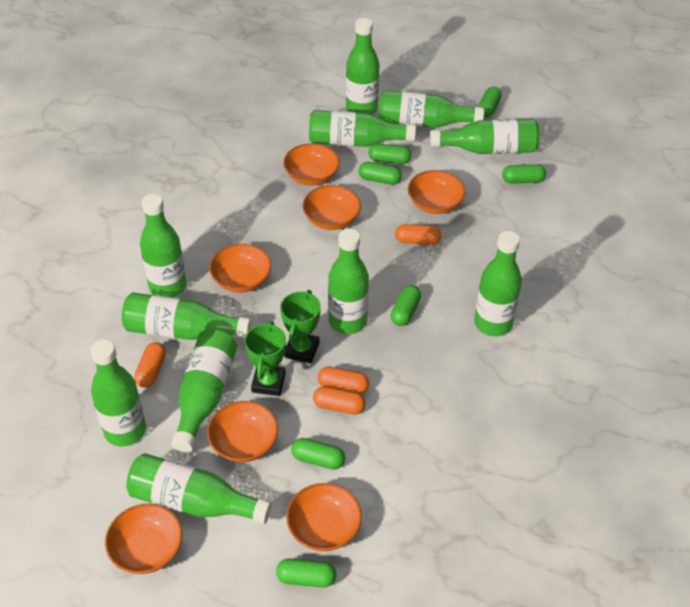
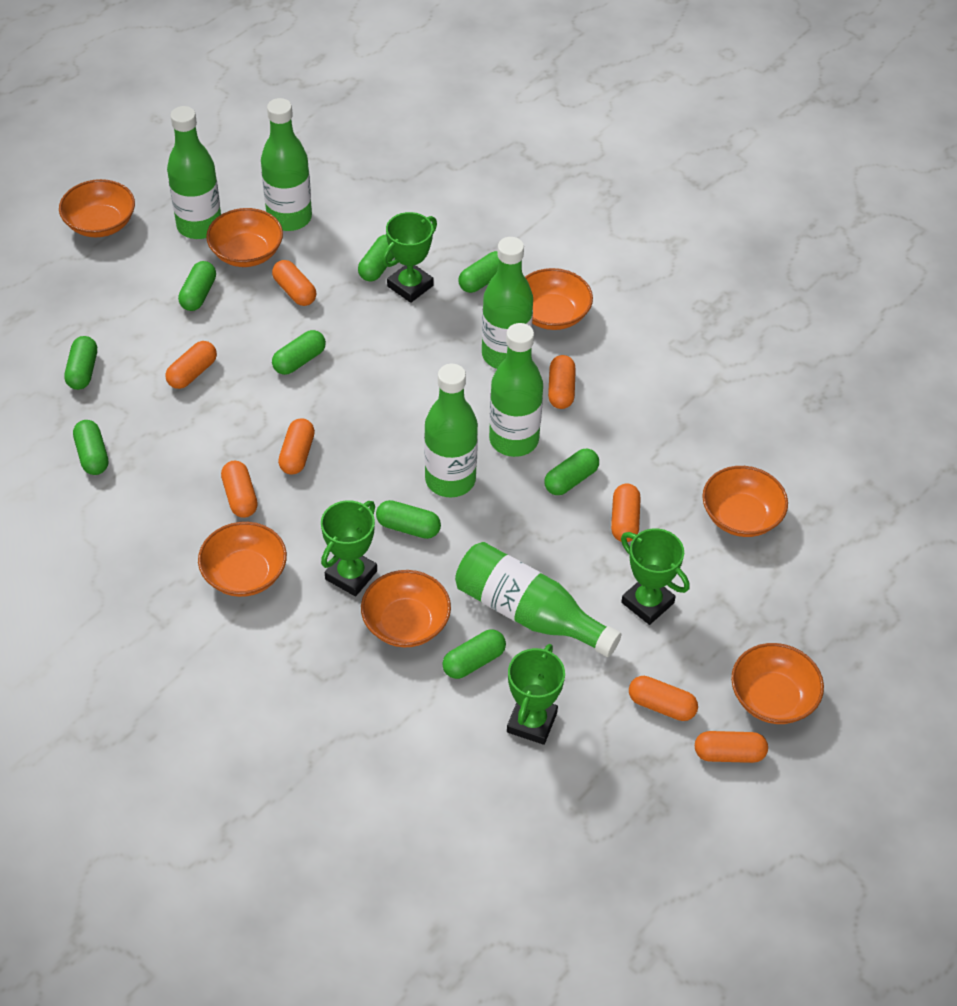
green bottle: [90,340,146,446] [122,292,251,340] [126,453,272,524] [140,194,186,298] [171,329,237,453] [309,110,416,147] [328,229,369,334] [346,18,379,115] [379,90,484,128] [430,119,539,154] [474,231,522,336] = 11 -> [167,106,221,239] [261,98,312,231] [424,364,478,497] [455,542,621,657] [482,237,533,369] [489,323,543,457] = 6
green capsule: [276,559,336,587] [291,438,345,470] [359,162,402,185] [368,144,411,164] [391,285,421,326] [478,87,502,118] [502,164,546,184] = 7 -> [64,336,97,390] [73,420,108,475] [178,261,216,311] [272,330,326,375] [358,234,394,281] [376,500,441,539] [442,629,506,679] [458,251,499,293] [544,449,599,495] = 9
green trophy: [244,321,286,396] [280,290,321,364] = 2 -> [321,500,377,596] [382,212,437,303] [507,644,565,745] [621,528,690,625] = 4
orange capsule: [134,342,166,388] [313,386,365,414] [318,367,369,394] [395,224,441,245] = 4 -> [165,341,217,389] [221,461,258,518] [272,260,317,306] [278,418,315,475] [548,355,576,409] [611,483,641,542] [629,676,698,721] [695,731,768,763] = 8

